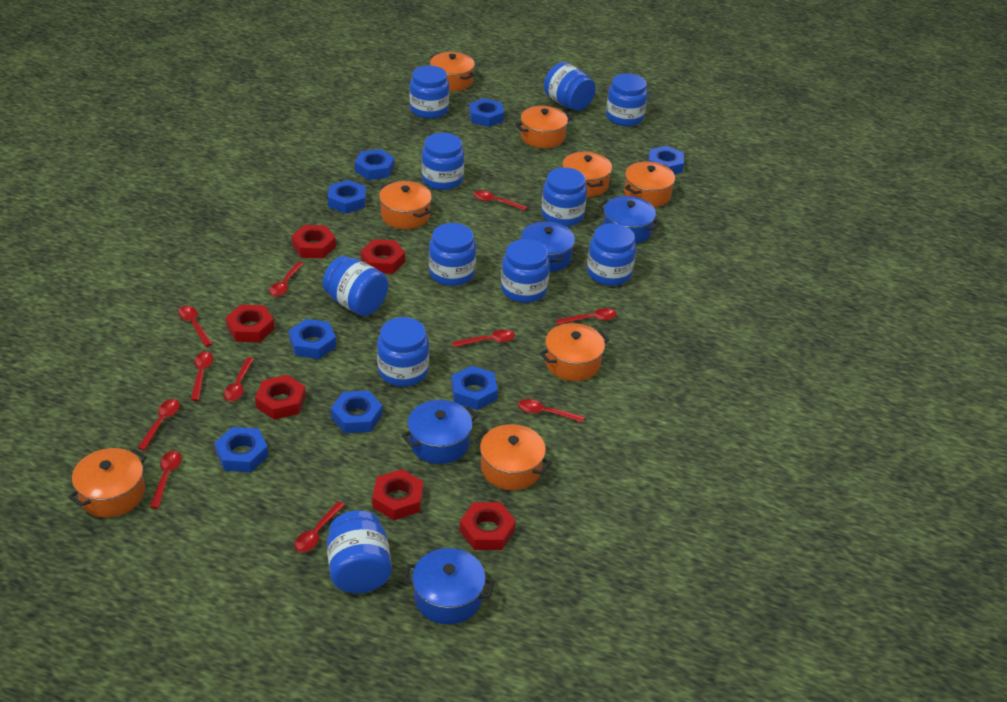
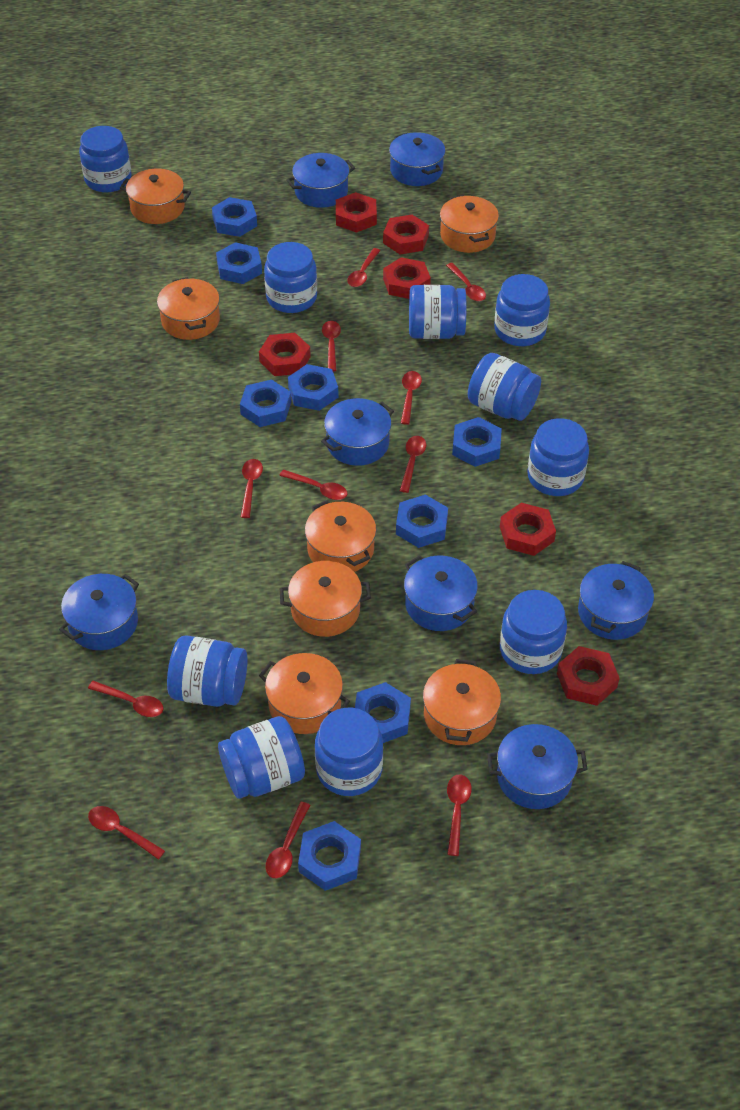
blue jar: [323,256,388,316] [327,510,392,593] [377,317,429,387] [410,65,449,119] [421,133,464,190] [429,223,476,286] [501,239,550,303] [541,167,587,227] [544,62,596,111] [587,223,636,286] [606,73,648,126] = 11 -> [79,126,132,192] [167,635,247,707] [218,716,305,799] [264,242,317,313] [315,708,383,796] [409,285,467,339] [468,353,541,421] [494,274,550,346] [500,590,567,674] [527,418,589,496] = 10
blue pot: [402,400,478,464] [403,548,494,625] [521,221,575,272] [599,196,661,244] = 4 -> [59,574,139,650] [286,153,355,208] [321,398,394,466] [389,132,445,186] [404,555,478,631] [487,724,588,809] [578,561,654,640] = 7
orange pot: [69,448,147,517] [379,181,432,229] [430,52,475,91] [475,424,551,490] [516,106,572,148] [540,323,609,381] [562,151,612,197] [624,161,675,207] = 8 -> [120,169,191,224] [157,277,220,340] [259,653,350,734] [280,561,371,637] [305,500,376,572] [423,659,501,745] [440,195,499,253] = 7

